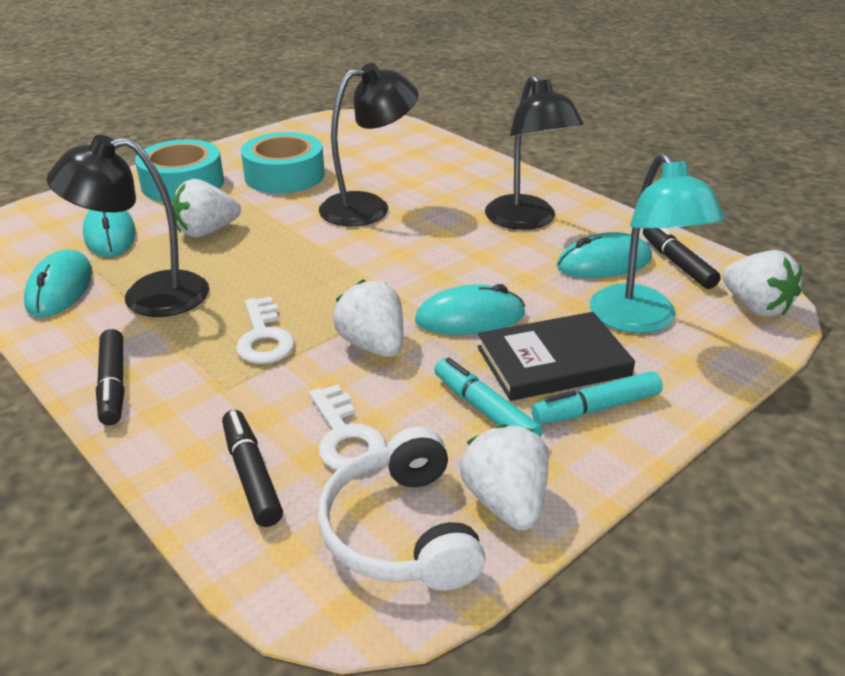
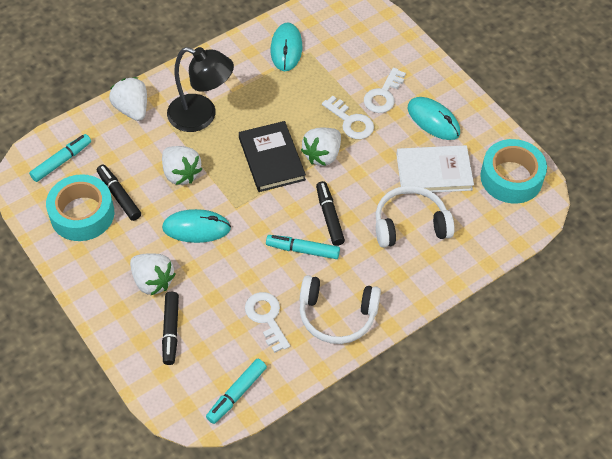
black lamp: [47,135,209,317] [319,63,419,226] [485,75,584,230] = 3 -> [167,47,234,132] = 1
turquoise lamp: [590,152,725,334] = 1 -> none = 0
turquoise marker: [434,358,543,437] [531,371,663,424] = 2 -> [29,134,91,182] [206,359,267,424] [266,235,340,259] = 3
turquoise mouse: [24,249,93,318] [83,209,136,257] [415,284,525,335] [557,232,652,278] = 4 -> [162,209,231,243] [271,23,302,71] [408,97,460,140] = 3
white book: none = 0 -> [396,145,474,194] = 1
white headphones: [318,427,485,591] = 1 -> [300,275,381,344] [376,186,455,248] = 2
white key: [236,297,295,364] [309,384,387,470] = 2 -> [245,292,290,353] [322,96,374,139] [364,68,406,113] = 3

